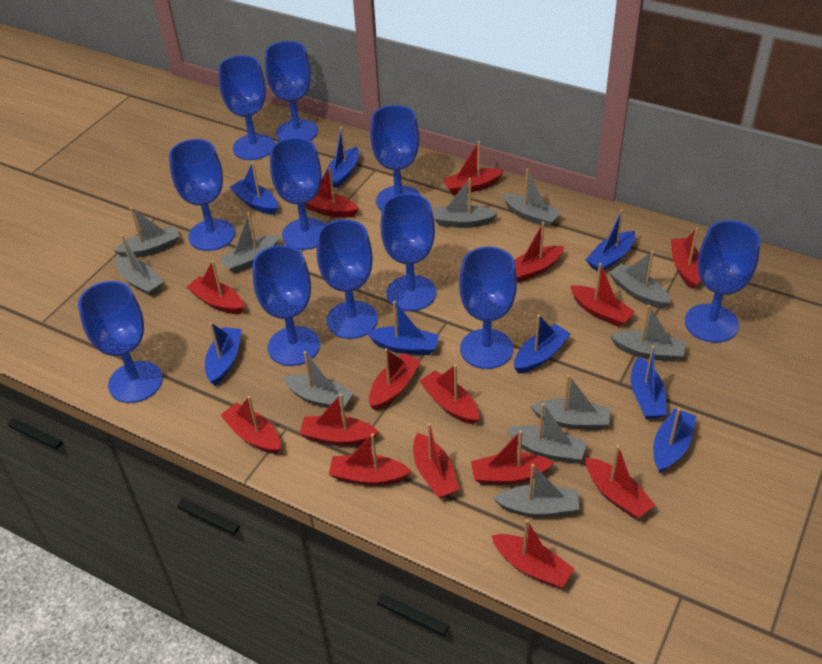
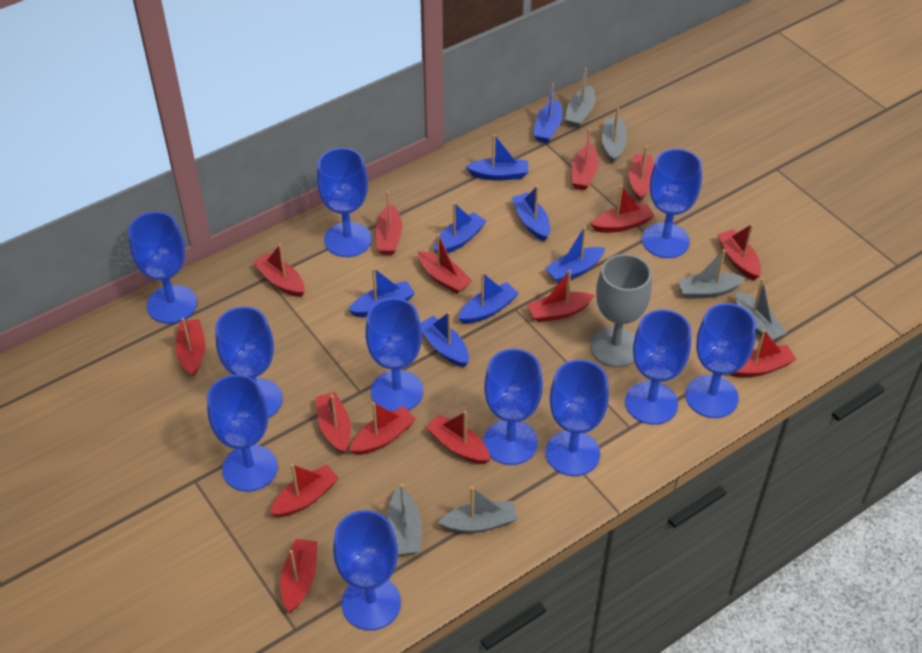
grey boat: [113,207,180,258] [115,235,163,296] [219,212,279,273] [282,351,354,410] [433,178,498,228] [493,464,579,517] [502,169,562,227] [506,403,587,463] [530,375,610,430] [609,251,671,309] [610,305,686,362] = 11 -> [388,484,421,555] [438,486,517,533] [565,68,595,128] [601,108,627,163] [678,249,745,299] [735,278,787,340] = 6
grey goblet: none = 0 -> [590,254,652,367] = 1

